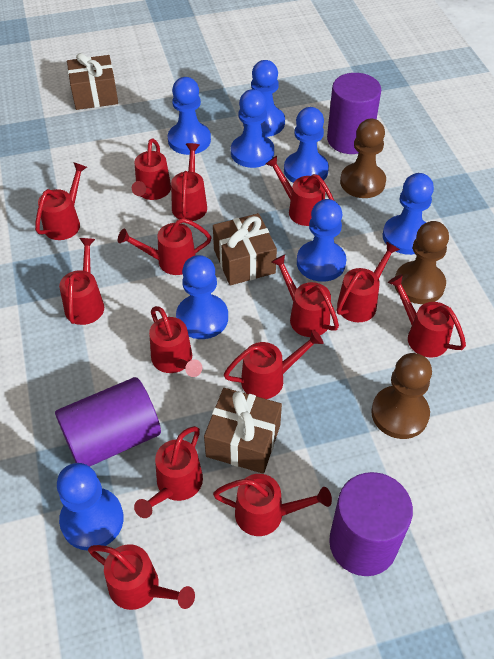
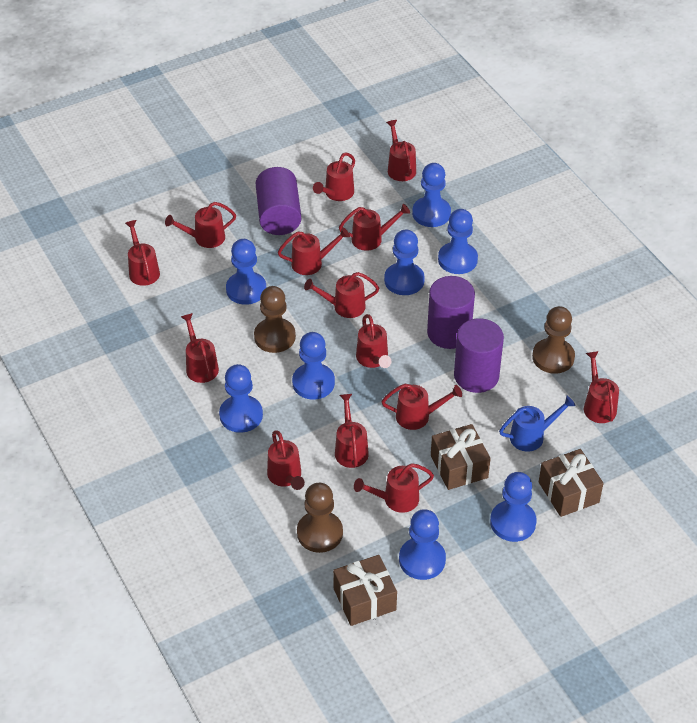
blue watering can: none = 0 -> [499,396,575,452] = 1

